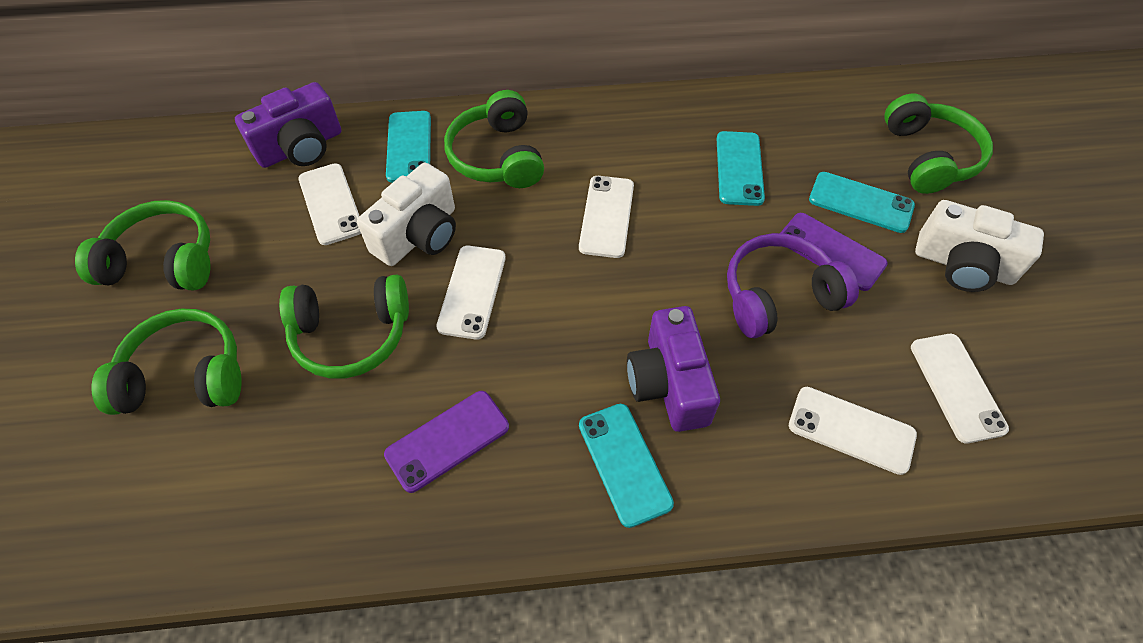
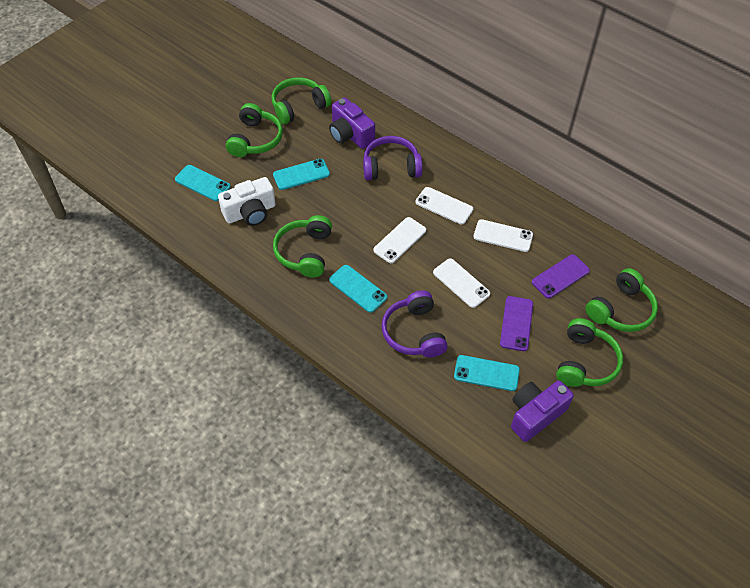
purple headphones: [727,233,859,338] = 1 -> [363,136,423,180] [381,290,448,358] = 2
white camera: [357,163,456,266] [915,200,1044,292] = 2 -> [218,177,276,226] = 1
white phone: [298,163,361,245] [436,246,506,340] [579,176,634,258] [789,387,917,475] [911,334,1009,443] = 5 -> [373,217,426,263] [416,187,473,224] [433,258,490,308] [474,219,533,252] = 4

